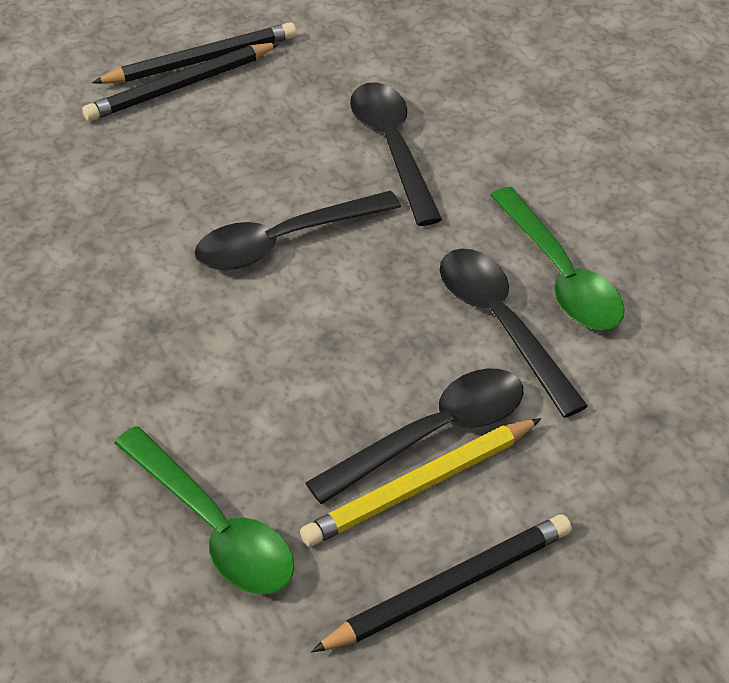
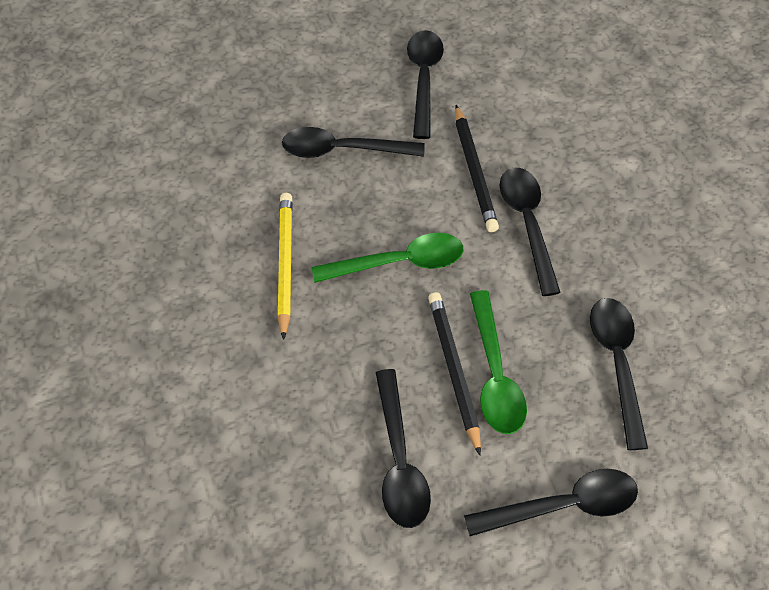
black pencil: [82,43,280,121] [92,22,296,84] [311,514,572,652] = 3 -> [428,292,481,455] [455,105,499,232] = 2
black spoon: [195,191,401,270] [305,368,524,504] [350,82,442,226] [440,249,588,418] = 4 -> [282,127,425,158] [375,369,431,528] [407,30,444,139] [464,469,638,536] [500,168,561,296] [590,298,648,450] = 6

